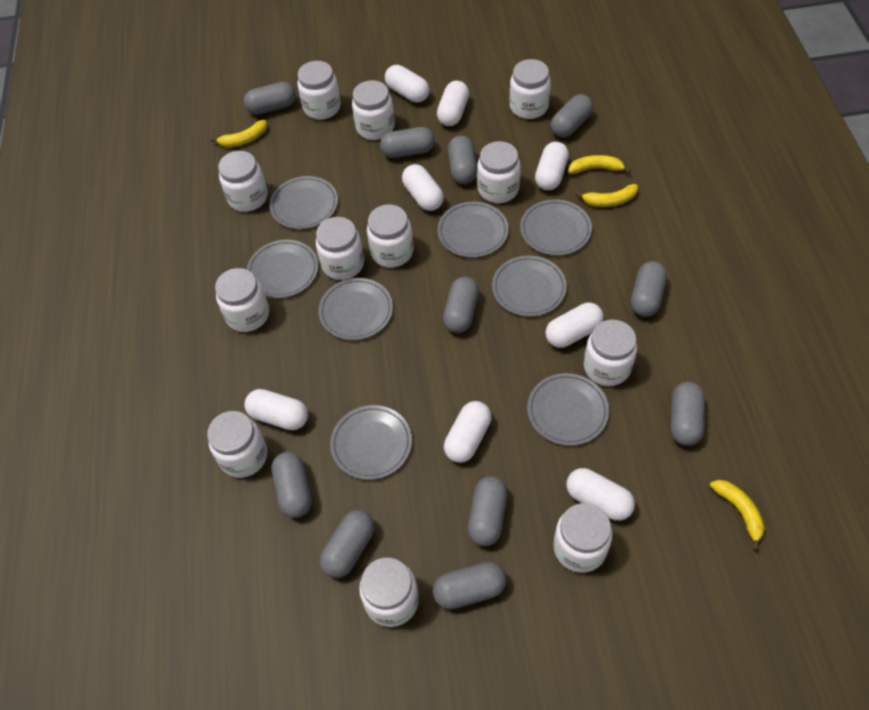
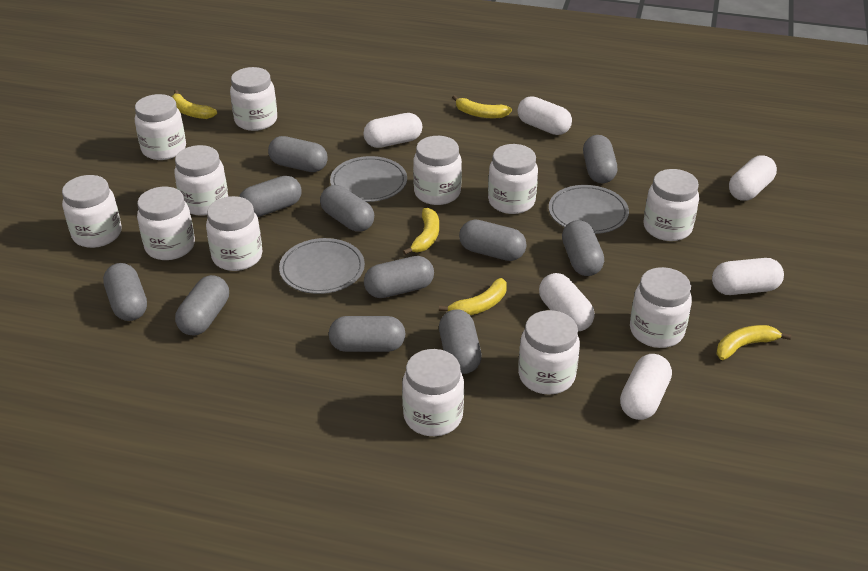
grey plate: [246,240,318,298] [269,176,338,229] [318,278,393,340] [330,405,412,480] [438,202,509,257] [492,256,567,317] [520,199,592,255] [527,373,609,446] = 8 -> [279,238,365,294] [330,156,407,202] [549,185,629,234] = 3
white capsule: [245,389,308,430] [385,65,429,103] [402,164,444,211] [437,81,469,126] [444,401,491,463] [535,142,569,190] [545,303,604,348] [567,468,635,521] = 8 -> [363,113,422,148] [517,96,572,135] [539,273,595,331] [620,354,672,420] [712,258,784,295] [729,155,777,201] = 6
yellow banana: [210,120,267,147] [568,155,631,174] [575,184,638,207] [710,480,765,551] = 4 -> [172,90,217,119] [403,208,439,255] [439,278,507,315] [452,95,512,118] [717,325,791,360] = 5

